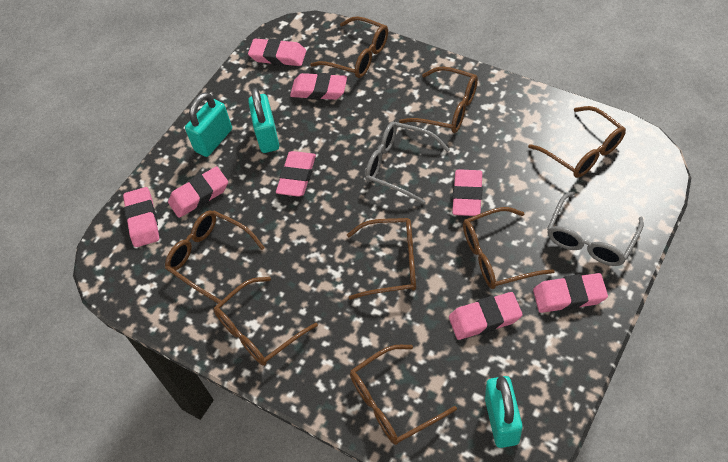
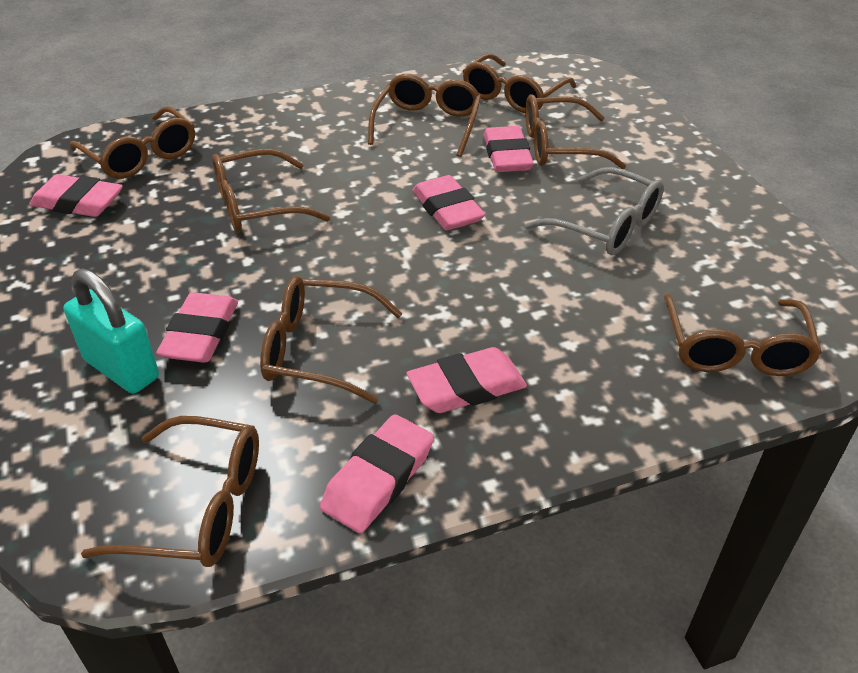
grey glasses: [365,122,450,204] [547,191,644,266] = 2 -> [525,167,664,255] = 1
pink eraser: [123,187,159,247] [168,166,228,218] [248,38,306,66] [276,151,316,197] [290,73,347,100] [449,292,523,340] [452,169,483,216] [533,273,608,313] = 8 -> [29,174,123,217] [156,292,238,363] [320,414,434,533] [407,347,527,413] [412,175,485,230] [484,126,534,172] = 6
turquoise padlock: [185,92,232,157] [248,87,279,153] [485,376,523,448] = 3 -> [64,269,159,394] = 1

